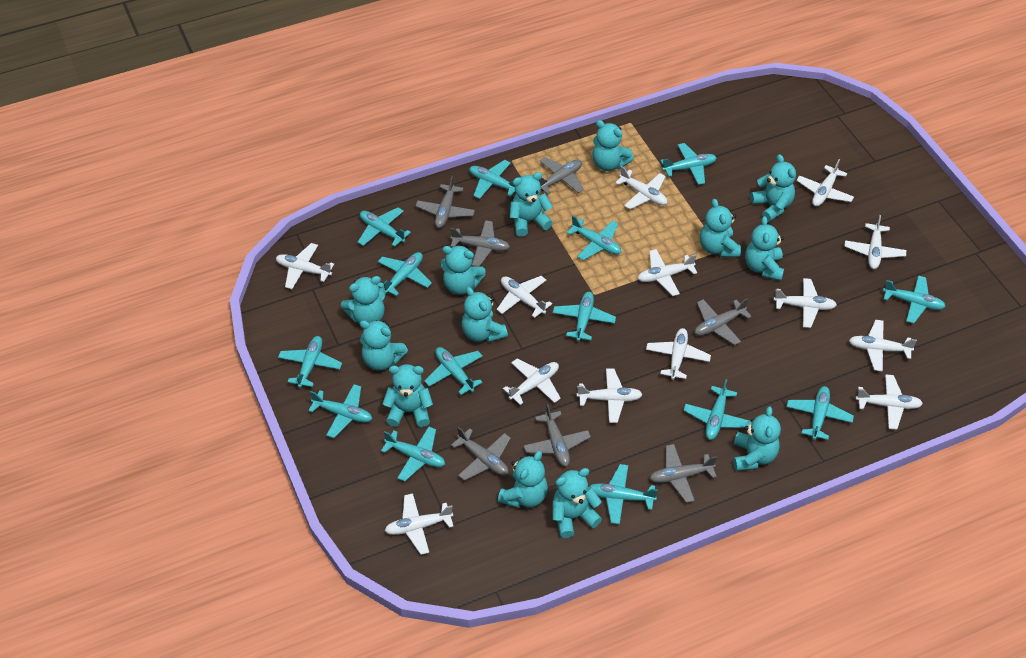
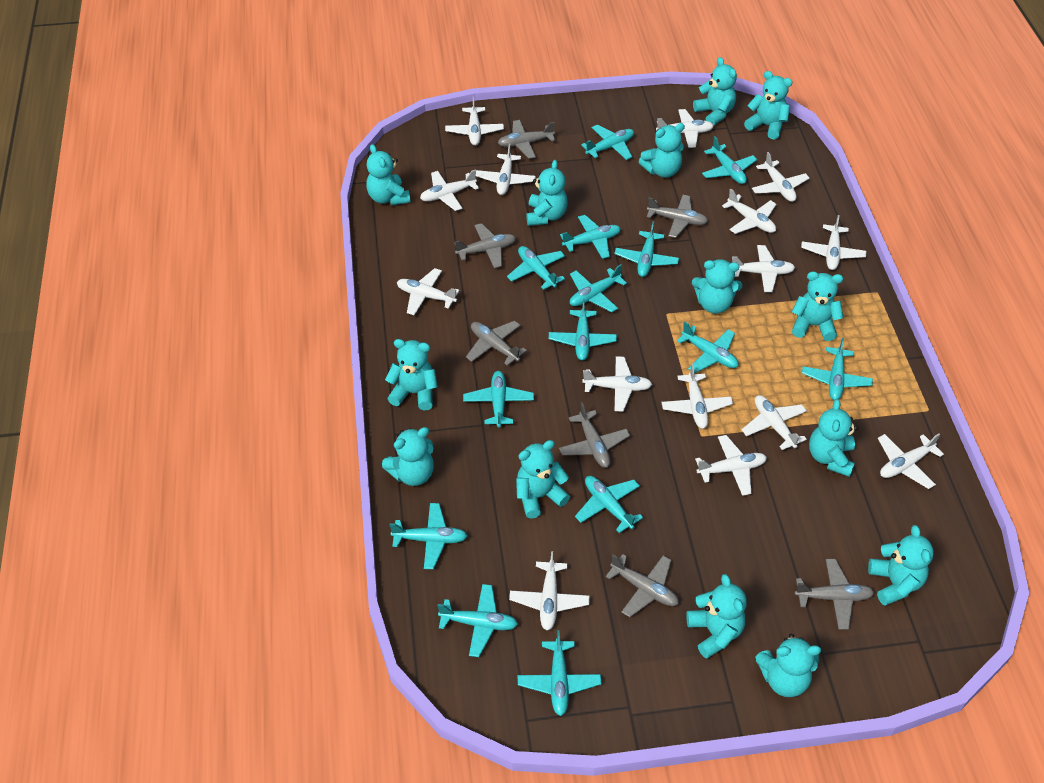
turquoise teddy bear: [341,276,386,324] [360,320,408,371] [383,364,433,427] [440,245,486,295] [461,287,508,342] [498,451,548,508] [510,172,553,237] [552,468,602,538] [592,120,633,171] [700,199,741,257] [733,406,781,471] [745,216,784,281] [750,154,796,222] = 13 -> [366,144,410,206] [382,427,434,486] [385,339,438,410] [516,440,570,519] [526,160,568,226] [638,123,685,178] [686,574,747,659] [692,259,742,314] [693,57,737,125] [744,71,792,140] [755,634,821,697] [792,271,844,341] [809,399,858,477] [868,525,934,606] = 14
white plane: [276,243,334,289] [385,493,454,555] [497,276,552,318] [503,358,561,405] [577,369,643,423] [615,166,667,209] [638,249,697,296] [646,328,711,380] [774,278,837,328] [796,159,854,207] [844,215,906,269] [849,320,917,371] [856,374,923,430] = 13 -> [397,268,459,315] [420,169,479,211] [445,96,504,145] [476,144,536,195] [509,551,589,630] [582,356,652,412] [656,109,714,148] [661,363,733,429] [695,435,767,496] [722,189,776,234] [732,245,795,292] [742,395,807,450] [752,152,809,202] [801,215,866,270] [878,433,944,489] = 15

